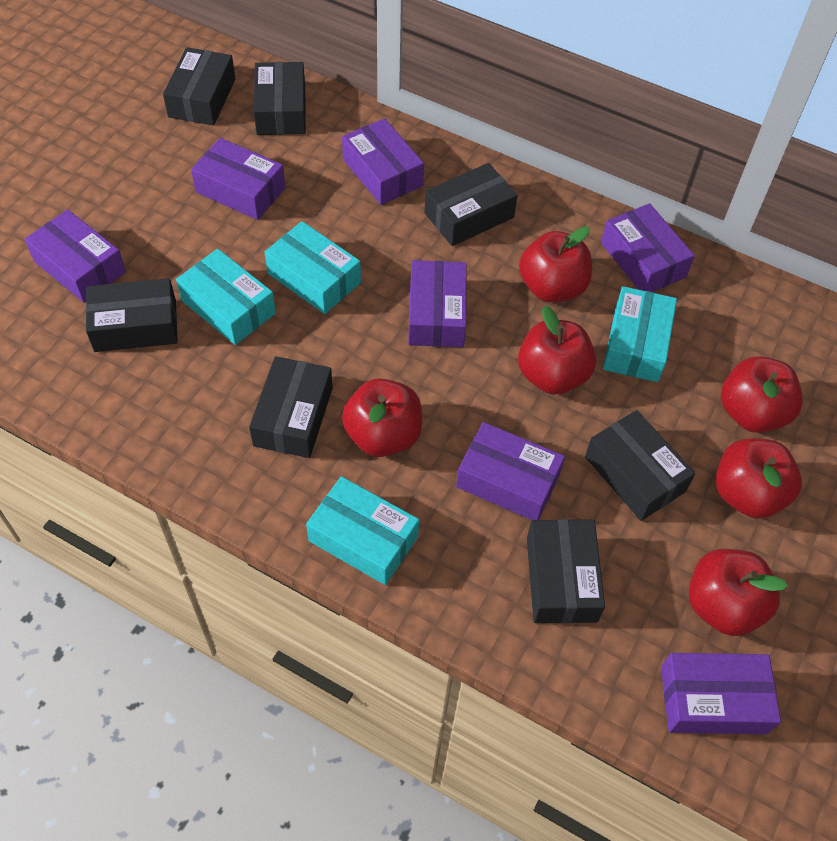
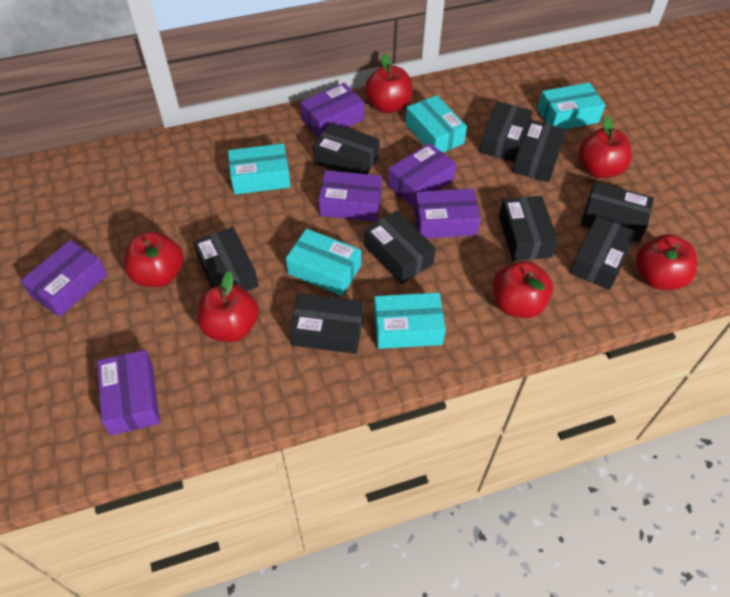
black box: [86,278,178,352] [163,47,235,126] [249,356,333,458] [253,62,306,135] [424,163,518,246] [527,519,605,623] [585,410,695,521] = 7 -> [193,227,258,291] [290,293,363,354] [313,123,380,174] [364,211,436,284] [479,101,533,162] [499,196,558,261] [513,120,566,182] [570,216,637,290] [581,182,654,242] = 9
purple box: [25,209,126,303] [191,138,285,220] [342,118,424,205] [408,260,467,347] [456,422,565,520] [601,203,695,292] [661,653,781,734] = 7 -> [20,240,107,317] [97,350,160,435] [300,83,364,138] [319,170,382,222] [387,143,456,207] [414,189,481,238] = 6
turquoise box: [176,249,276,345] [265,221,361,314] [306,476,419,585] [603,286,677,382] = 4 -> [228,143,291,195] [286,229,361,296] [374,293,446,349] [406,95,467,152] [538,83,605,129] = 5

